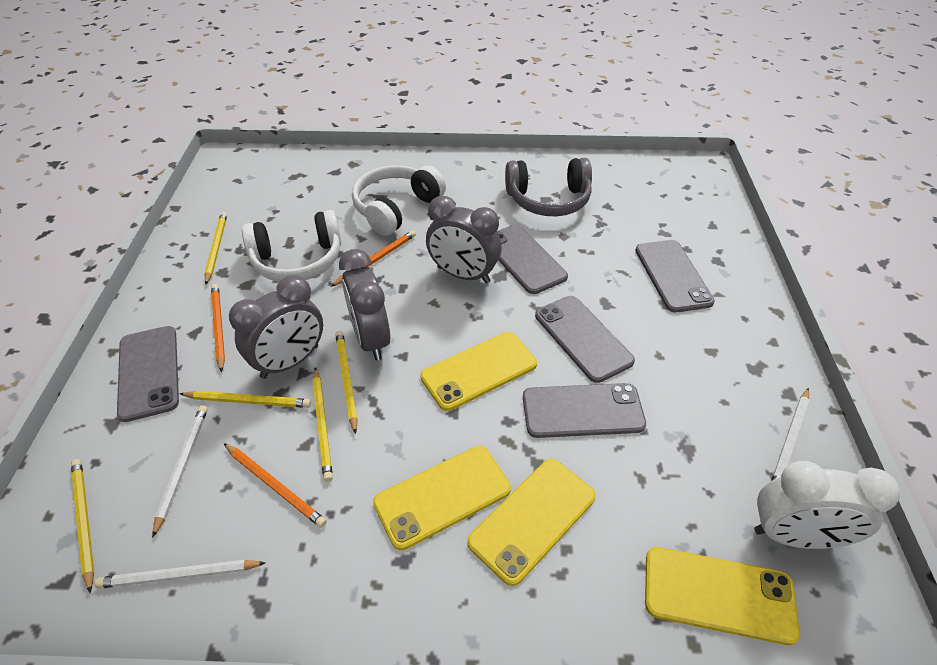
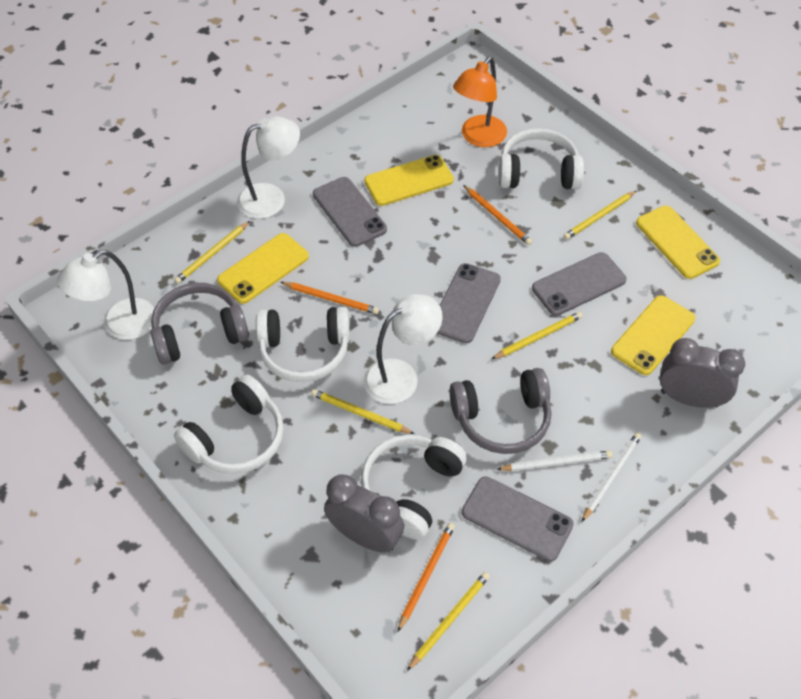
grey clock: [229,275,323,379] [339,249,390,361] [426,196,501,283] = 3 -> [324,474,404,552] [659,338,745,408] = 2
grey headphones: [505,158,592,216] = 1 -> [151,283,249,364] [450,368,551,454] = 2
grey phone: [117,326,179,422] [497,225,568,294] [523,383,646,438] [535,296,635,383] [635,240,715,312] = 5 -> [313,177,387,247] [437,263,501,343] [462,476,574,561] [532,252,627,316] = 4
orange lamp: none = 0 -> [453,57,507,147] = 1
white clock: [754,461,900,549] = 1 -> none = 0
white headphones: [242,210,341,282] [352,166,446,236] = 2 -> [174,375,284,474] [256,307,350,382] [361,435,467,540] [499,128,584,190] = 4
white lamp: none = 0 -> [57,250,155,340] [237,116,300,219] [363,294,443,404] = 3
white pencil: [95,560,266,589] [152,405,208,538] [771,388,809,481] = 3 -> [497,450,612,471] [582,433,642,521] = 2

